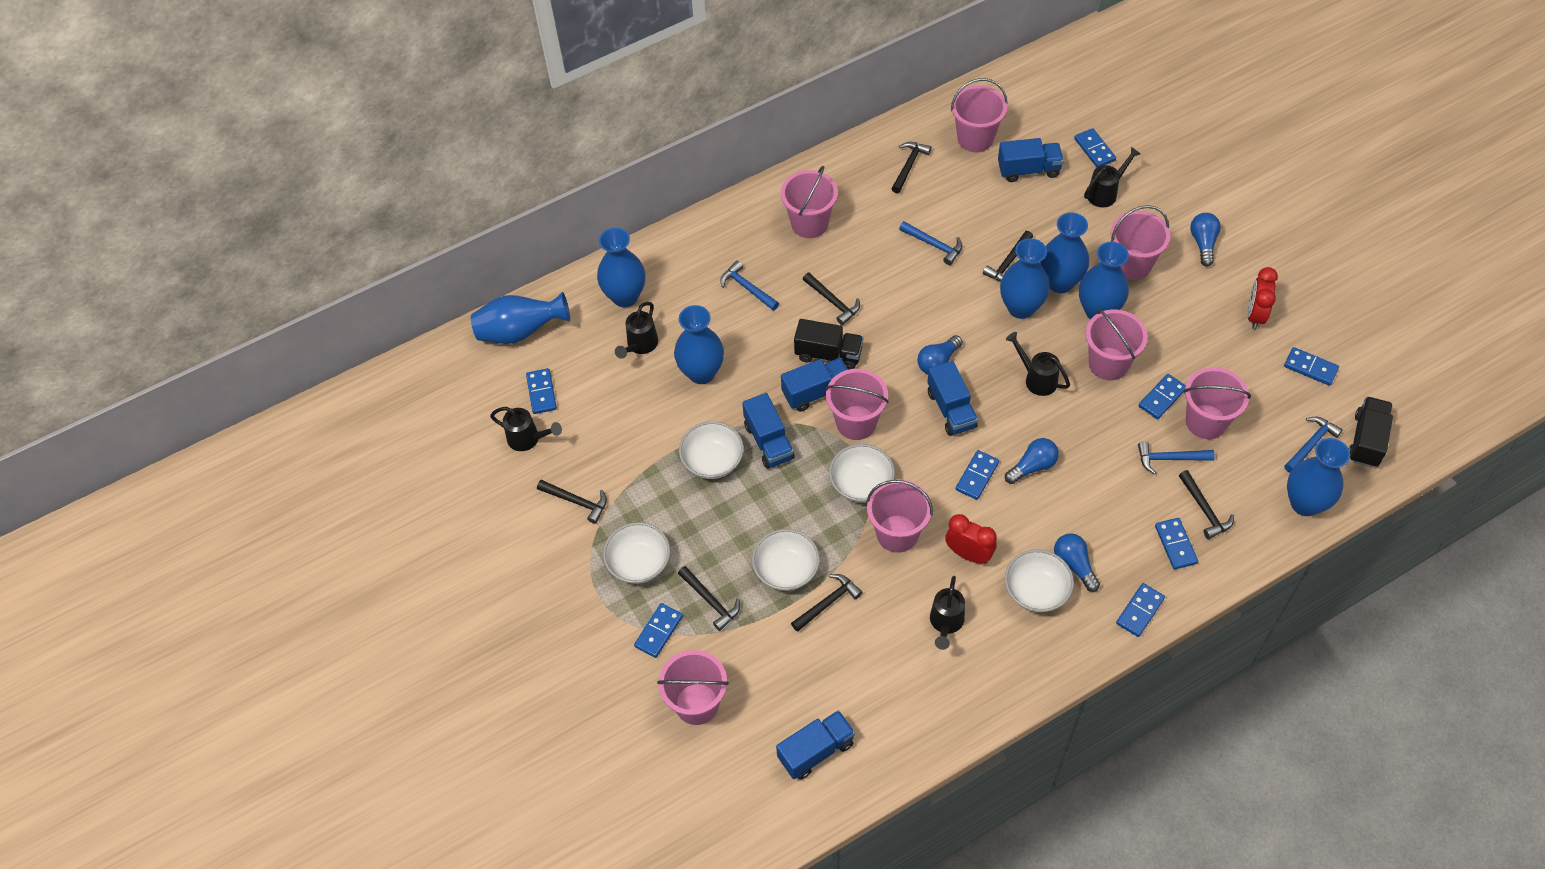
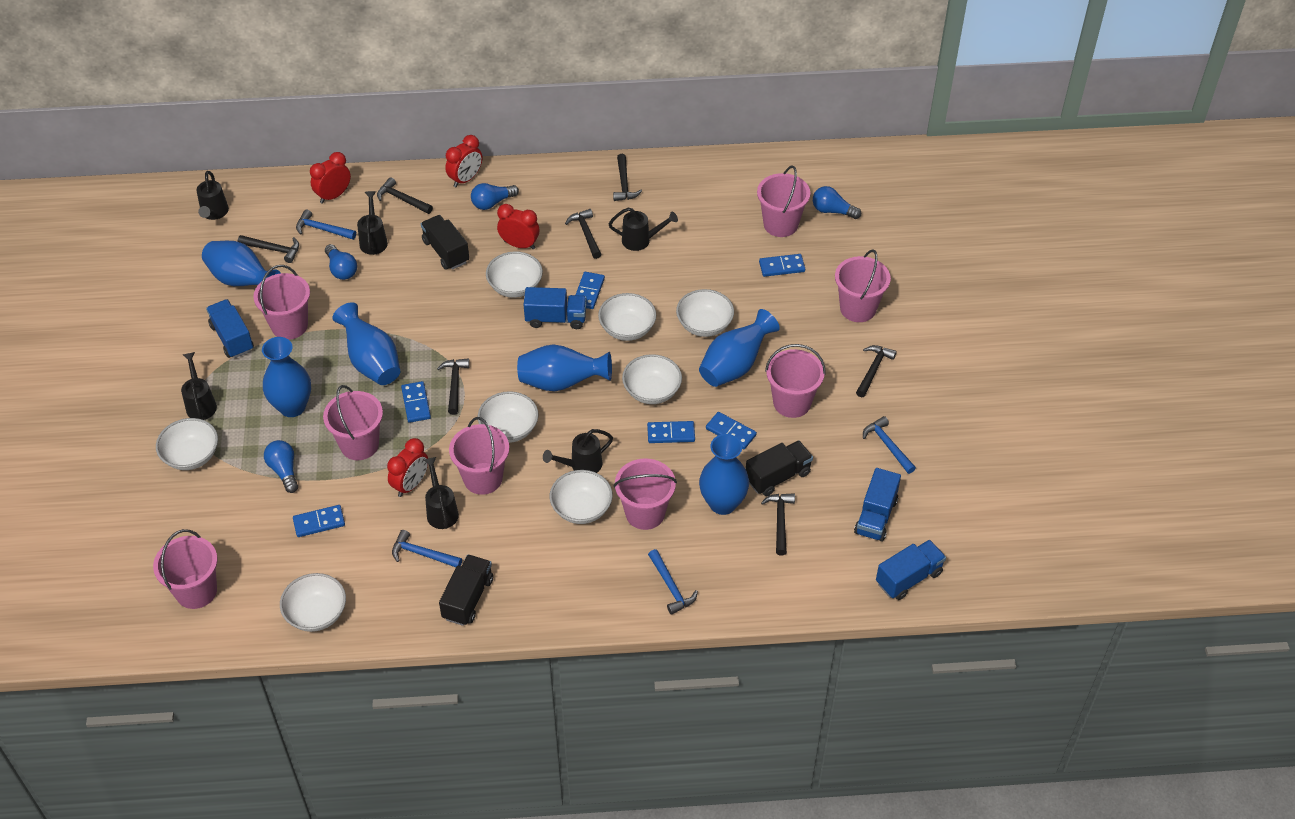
black truck: [794,319,863,370] [1349,396,1393,468] = 2 -> [421,215,469,270] [439,554,493,626] [746,440,813,496] = 3
black watering can: [490,407,562,451] [615,302,658,359] [930,576,965,650] [1006,332,1070,396] [1084,147,1141,207] = 5 -> [181,352,217,420] [197,171,229,220] [357,191,388,255] [424,457,459,529] [543,429,613,473] [609,208,678,251] = 6
blue domino: [526,368,557,414] [634,603,683,658] [956,450,999,500] [1074,128,1116,167] [1116,583,1165,637] [1139,374,1186,419] [1155,518,1198,569] [1284,347,1339,386] = 8 -> [293,505,345,537] [401,381,431,423] [576,272,605,309] [647,421,695,443] [706,412,757,449] [759,254,805,277] = 6
blue truck: [742,393,795,469] [776,710,855,780] [781,358,848,412] [927,361,978,436] [998,138,1064,182] = 5 -> [206,299,254,358] [524,287,587,329] [854,468,901,542] [876,540,946,600] = 4
blue vase: [471,292,570,344] [597,228,645,307] [674,305,724,384] [1000,238,1050,319] [1040,212,1089,293] [1079,242,1129,319] [1287,438,1350,516] = 7 -> [202,241,281,286] [262,337,311,417] [332,302,400,385] [517,344,612,391] [699,309,780,387] [699,434,749,515] = 6
red clock: [945,514,997,564] [1247,267,1278,329] = 2 -> [310,152,351,204] [387,438,428,497] [445,135,482,187] [497,204,539,250] = 4
white bowl: [603,522,670,584] [679,421,744,479] [752,529,820,591] [829,444,895,503] [1005,550,1074,612] = 5 -> [156,418,218,470] [280,573,346,632] [478,391,539,443] [486,251,543,298] [550,470,613,524] [598,293,656,341] [622,354,682,404] [676,289,734,337] = 8

